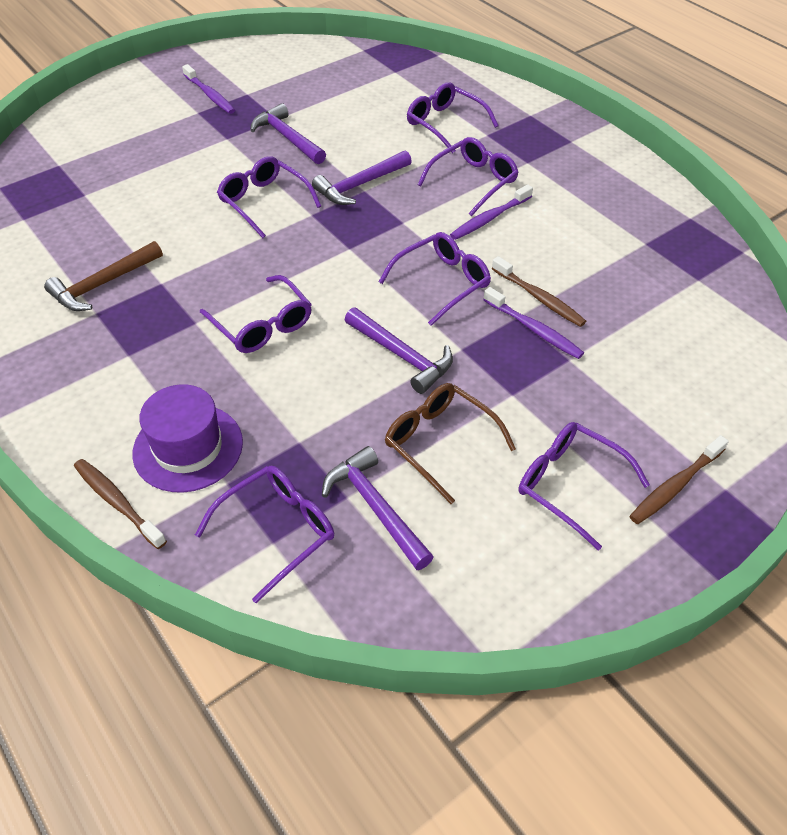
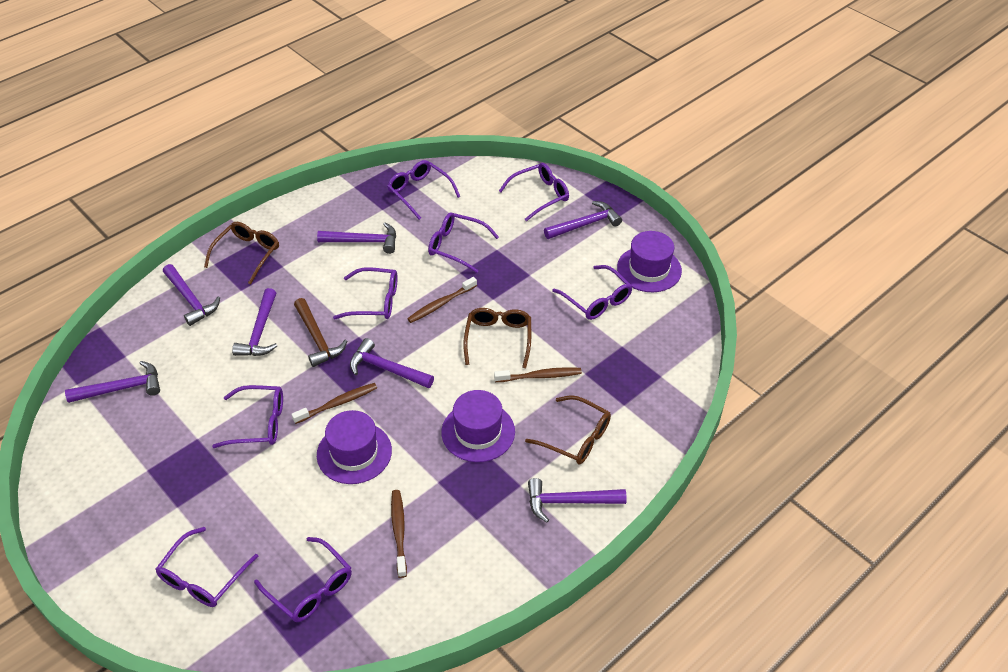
brown glasses: [385,383,516,504] = 1 -> [204,222,279,284] [463,308,531,368] [525,395,611,465] = 3
brown toothbrush: [74,459,167,549] [492,256,586,327] [629,435,729,524] = 3 -> [291,383,377,424] [391,490,407,578] [407,277,477,323] [494,367,582,382] = 4
purple glasses: [195,466,334,603] [200,275,312,353] [217,156,321,238] [379,232,491,326] [407,82,499,153] [417,137,519,216] [519,422,650,551] = 7 -> [155,527,259,607] [212,385,283,448] [254,537,352,622] [333,267,398,319] [387,160,460,220] [428,212,499,273] [499,163,569,221] [552,265,632,320] = 8
purple hammer: [250,103,326,164] [312,150,412,205] [322,446,434,570] [345,307,453,394] = 4 -> [65,361,160,403] [163,264,220,326] [232,288,277,356] [317,223,396,254] [350,338,434,388] [528,478,627,522] [544,201,622,239] = 7
purple hat: [132,384,243,493] = 1 -> [317,410,392,484] [441,390,515,462] [617,231,682,292] = 3
purple toothbrush: [182,64,235,114] [450,184,533,240] [483,287,584,359] = 3 -> none = 0

